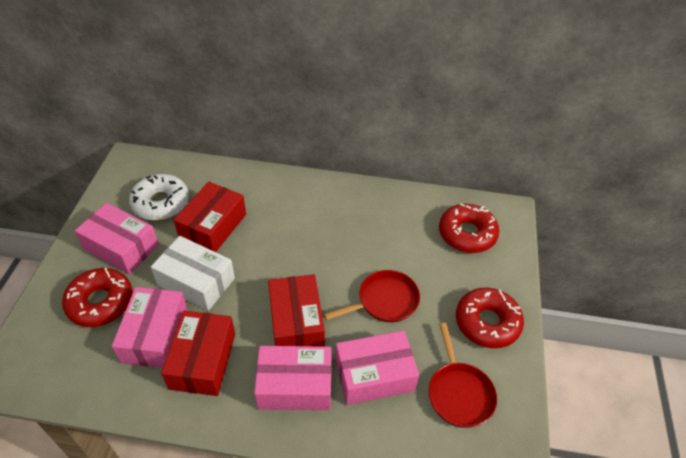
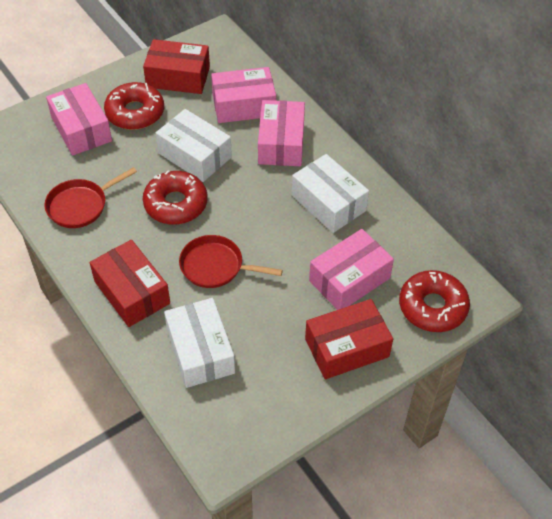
white box: [151,236,235,311] = 1 -> [156,109,232,182] [164,298,235,388] [292,154,369,233] = 3
white donut: [129,174,189,220] = 1 -> none = 0

